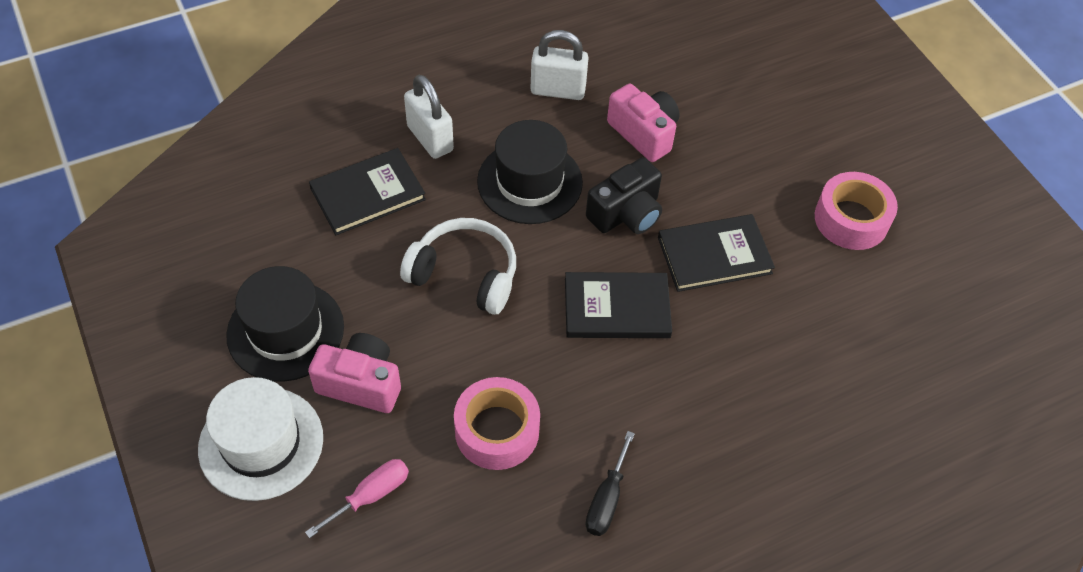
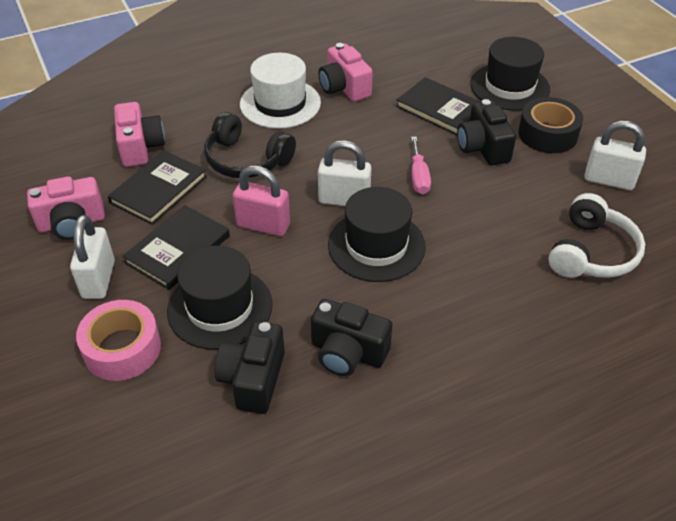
black camera: [586,157,662,234] = 1 -> [214,322,285,414] [311,299,392,376] [457,99,516,165] = 3
black hat: [226,266,344,382] [477,120,583,224] = 2 -> [167,246,273,350] [328,187,426,282] [470,37,550,111] = 3
black headphones: none = 0 -> [204,112,296,178] = 1
black screwdriver: [585,431,635,536] = 1 -> none = 0
black tape: none = 0 -> [518,97,583,153] = 1
pink camera: [308,333,401,413] [607,84,679,162] = 2 -> [27,176,105,240] [114,102,165,167] [318,43,373,101] = 3
pink padlock: none = 0 -> [233,165,290,236] = 1
pink tape: [454,377,540,470] [815,172,898,250] = 2 -> [76,300,161,381] = 1
white padlock: [404,75,454,159] [530,30,589,100] = 2 -> [70,215,115,299] [318,140,371,206] [584,121,646,190] = 3

